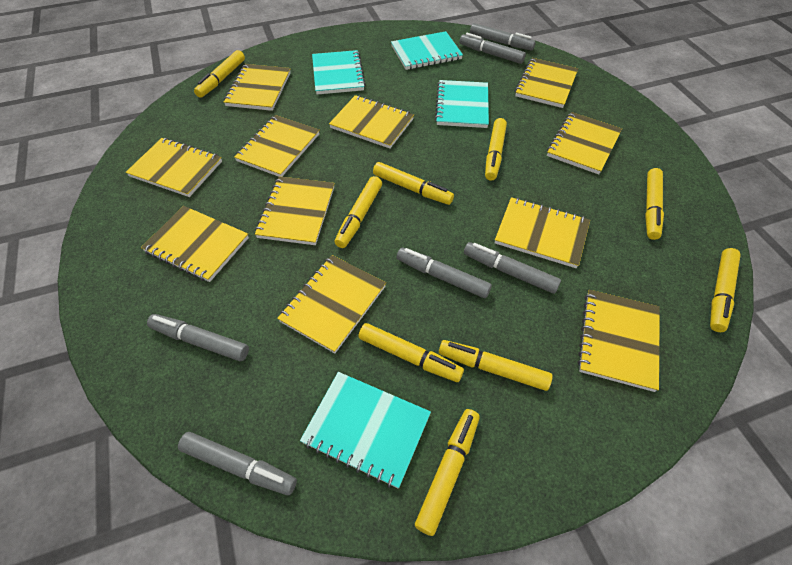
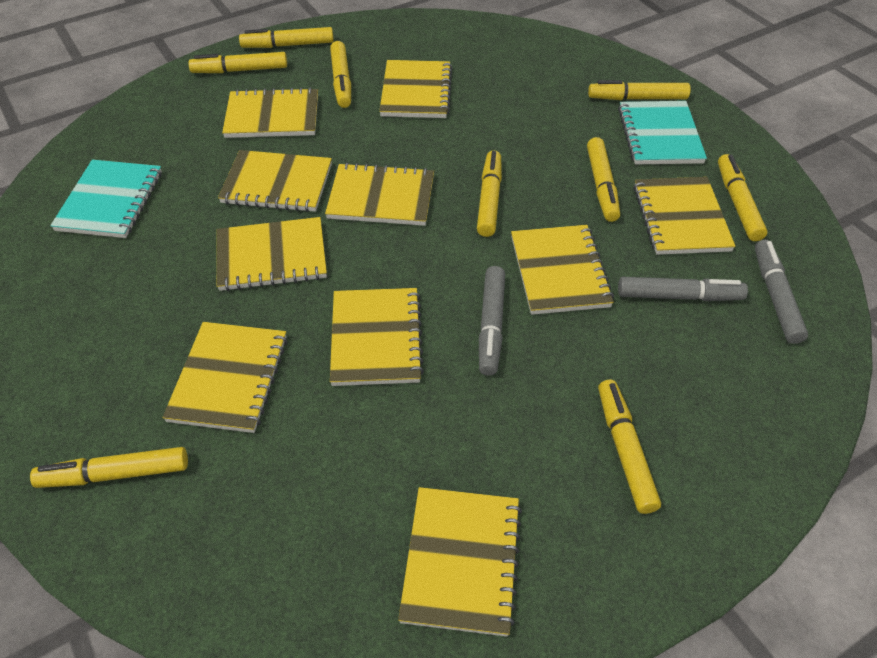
grey marker: [147,314,249,361] [178,432,297,495] [396,247,492,298] [460,33,526,64] [464,242,561,294] [470,23,536,50] = 6 -> [479,266,505,376] [618,277,748,301] [755,240,808,344] = 3
turquoise notebook: [300,372,431,488] [312,50,366,94] [391,31,463,70] [435,80,489,128] = 4 -> [50,160,162,238] [618,101,707,164] = 2
yellow notebook: [126,138,222,197] [141,206,249,282] [224,64,291,111] [234,115,320,177] [255,176,335,245] [277,255,386,354] [329,95,414,149] [495,197,590,268] [515,58,578,108] [547,112,622,175] [578,290,660,392] = 11 -> [163,322,288,433] [217,217,327,291] [218,150,332,212] [222,87,318,138] [325,163,434,226] [330,288,424,386] [379,60,452,118] [398,487,522,637] [511,225,614,315] [633,177,736,255] = 10

